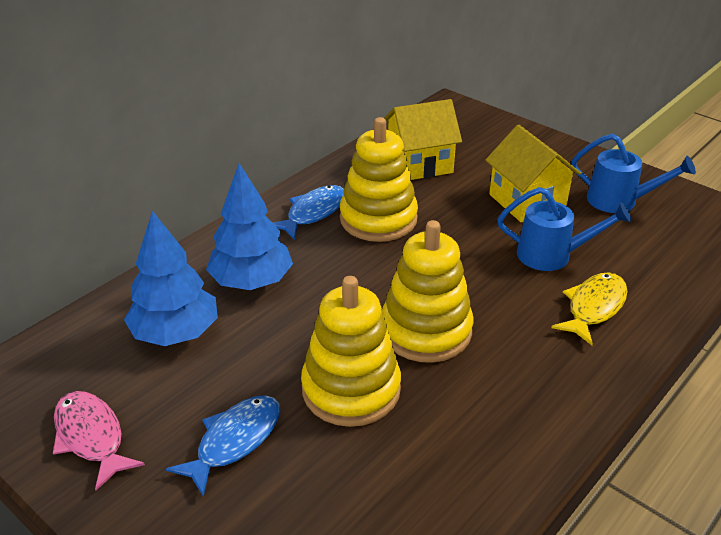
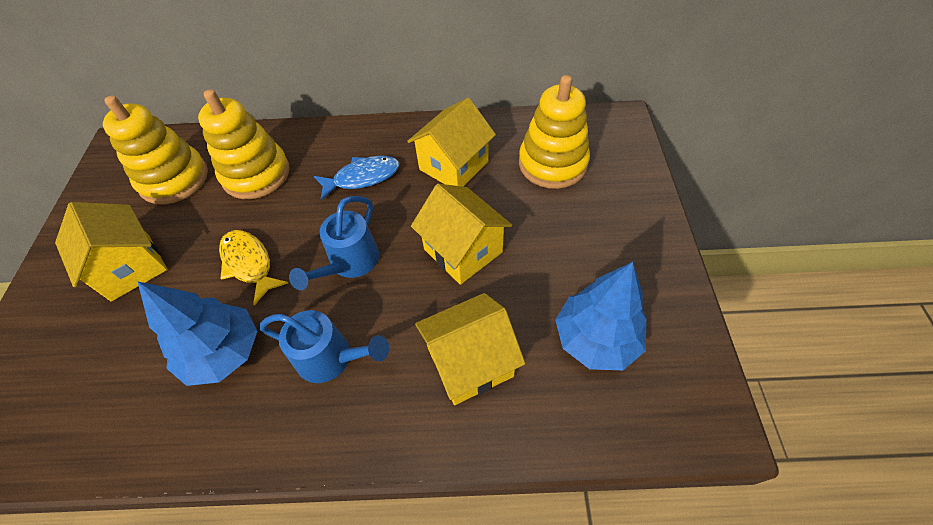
blue fish: [166,395,281,497] [273,185,344,240] = 2 -> [314,155,399,200] = 1
pink fish: [53,391,145,491] = 1 -> none = 0
yellow house: [384,99,462,180] [486,125,581,222] = 2 -> [55,202,168,302] [407,98,496,187] [411,184,512,285] [415,293,525,405] = 4

